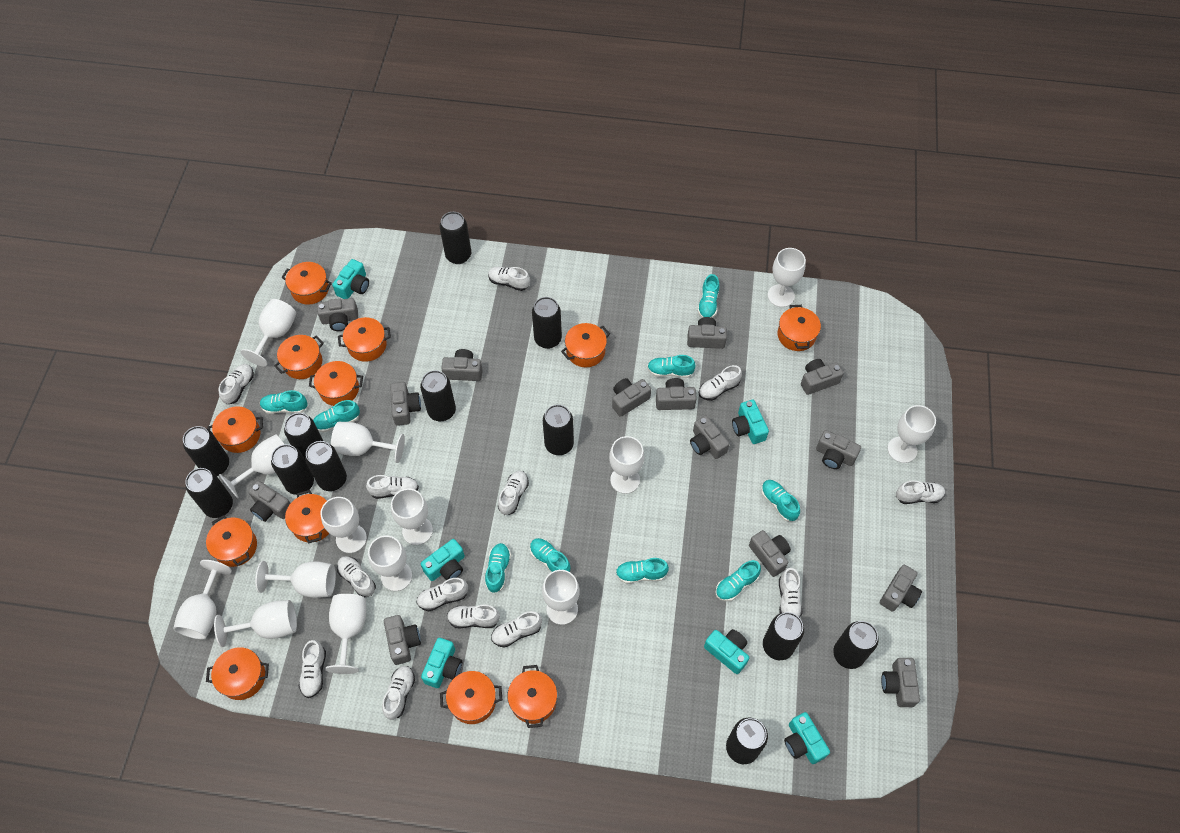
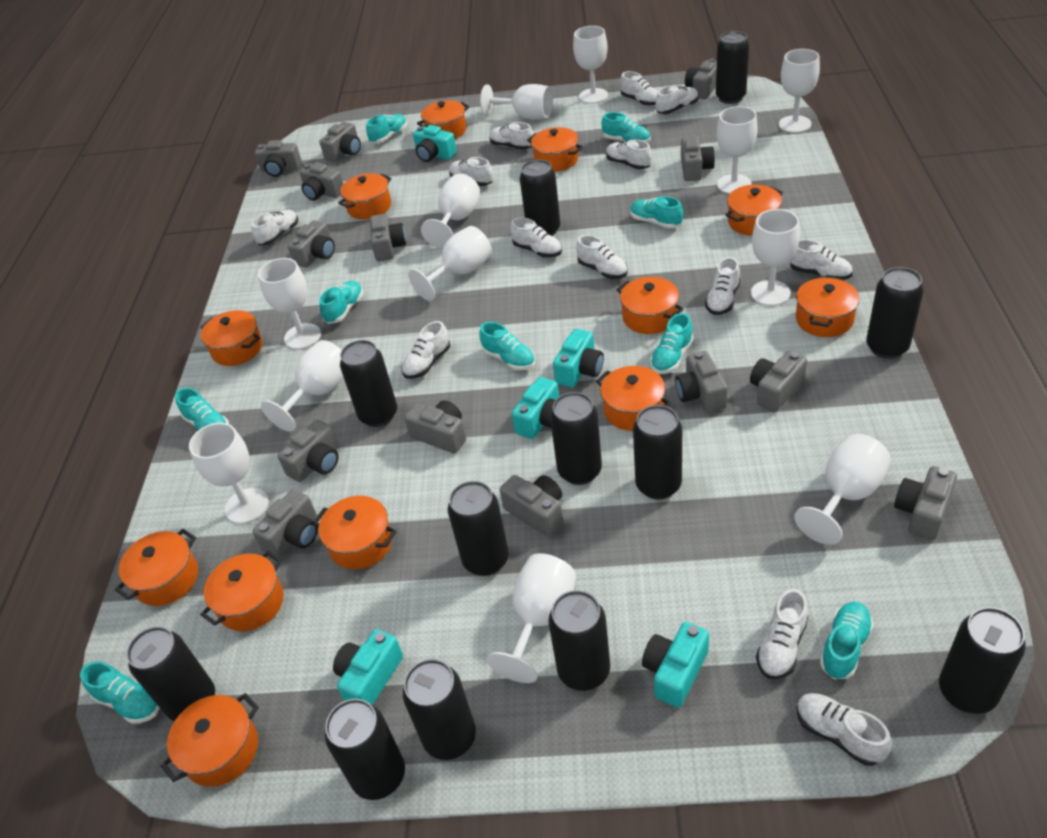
turquoise camera: [332,259,369,299] [421,539,465,581] [421,638,462,688] [704,629,749,674] [732,400,769,444] [784,712,830,764] = 6 -> [333,629,403,705] [413,125,457,162] [512,377,559,439] [553,329,604,388] [642,622,709,708] = 5
white goblet: [173,560,232,639] [214,600,297,647] [219,434,284,499] [241,299,296,366] [255,561,336,598] [320,497,367,553] [325,594,366,674] [331,421,405,463] [368,535,412,591] [391,488,433,545] [542,570,580,625] [609,436,644,494] [768,248,806,307] [888,405,936,463] = 14 -> [189,423,269,524] [258,258,321,349] [261,340,343,432] [408,226,492,301] [421,174,480,248] [480,84,553,120] [486,553,576,683] [573,26,608,104] [717,106,758,194] [751,209,800,306] [779,49,820,133] [794,434,891,545] = 12

